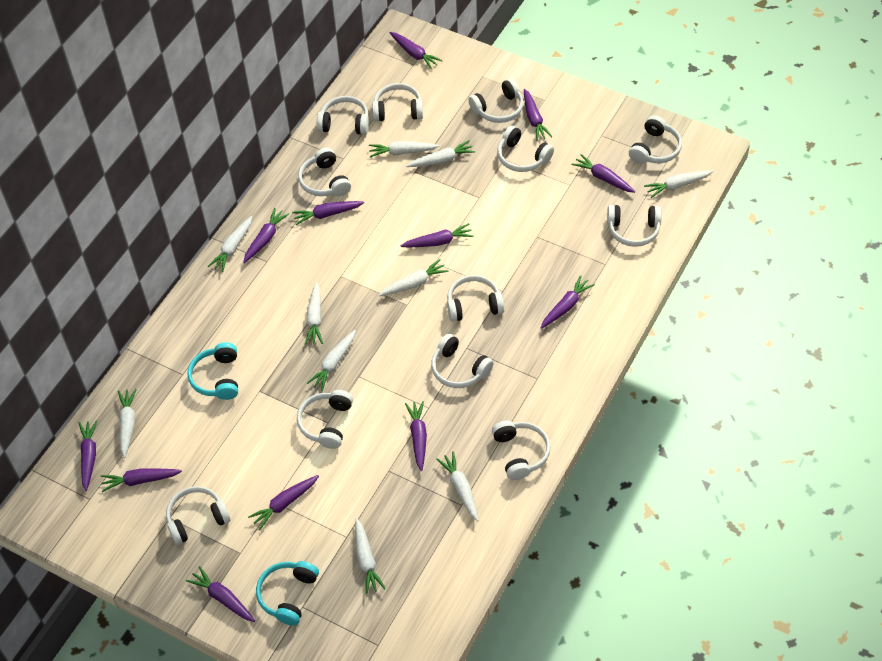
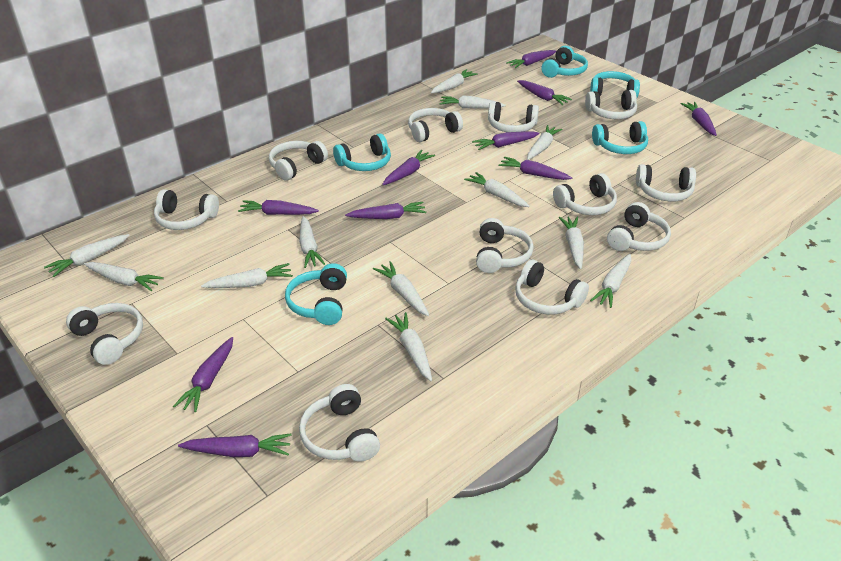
purple carrot: [79,420,98,491] [101,469,182,492] [186,566,255,622] [243,208,289,263] [248,475,319,530] [292,201,364,225] [390,32,443,70] [401,223,474,247] [405,401,427,471] [524,89,552,141] [541,275,595,329] [571,154,636,193] = 12 -> [173,337,233,412] [178,433,292,457] [238,200,319,215] [345,202,426,219] [382,150,435,185] [472,132,540,150] [498,157,572,180] [506,50,556,68] [517,80,572,105] [680,102,717,136] = 10
turquoise headphones: [187,342,238,400] [256,561,319,626] = 2 -> [285,263,347,325] [333,133,391,171] [542,46,588,78] [590,71,640,98] [592,121,648,154] = 5
white carrot: [118,389,137,458] [208,216,252,272] [305,282,323,345] [307,330,356,391] [355,518,386,594] [369,141,439,157] [378,259,448,296] [406,140,475,167] [436,452,479,522] [644,171,713,198] = 10 -> [44,234,130,277] [84,262,164,291] [201,263,293,288] [299,216,325,268] [373,261,429,316] [385,312,432,381] [431,69,478,93] [439,95,506,109] [464,172,529,207] [527,125,563,160] [559,217,584,269] [590,254,631,308] = 12

